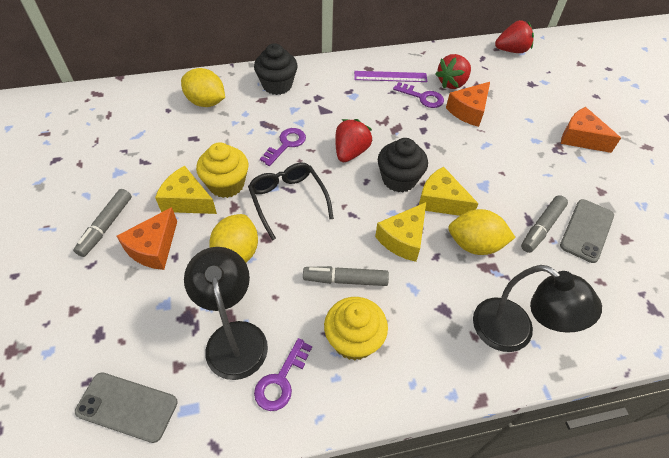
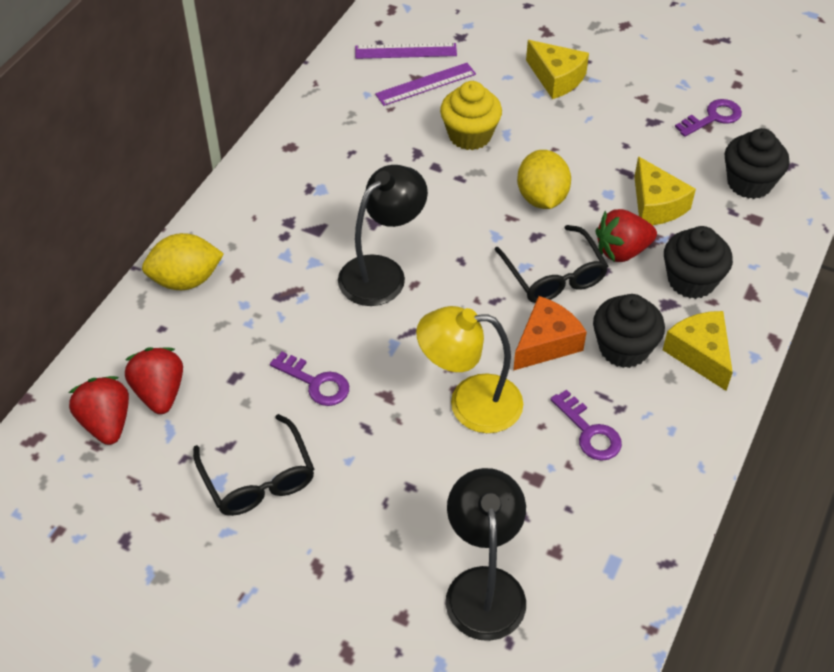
black cupcake: [254,43,298,95] [378,138,428,192] = 2 -> [593,294,665,368] [664,226,733,299] [725,128,789,199] = 3
black glasses: [248,163,334,241] = 1 -> [193,414,314,516] [494,225,609,303] = 2
grey marker: [73,189,132,257] [303,266,389,286] [521,195,568,253] = 3 -> none = 0
grey phone: [75,372,178,443] [560,199,614,263] = 2 -> none = 0
orange cheese: [116,207,177,270] [446,82,490,127] [561,107,621,153] = 3 -> [513,296,587,371] = 1
purple ruler: [354,71,427,82] = 1 -> [355,43,457,59] [375,63,476,106] = 2
yellow cupcake: [196,142,249,198] [324,297,388,361] = 2 -> [440,81,502,150] = 1
yellow lamp: none = 0 -> [416,306,523,433] = 1
yellow lemon: [181,68,225,107] [209,214,258,263] [448,209,516,255] = 3 -> [142,233,224,290] [517,150,571,209] = 2

